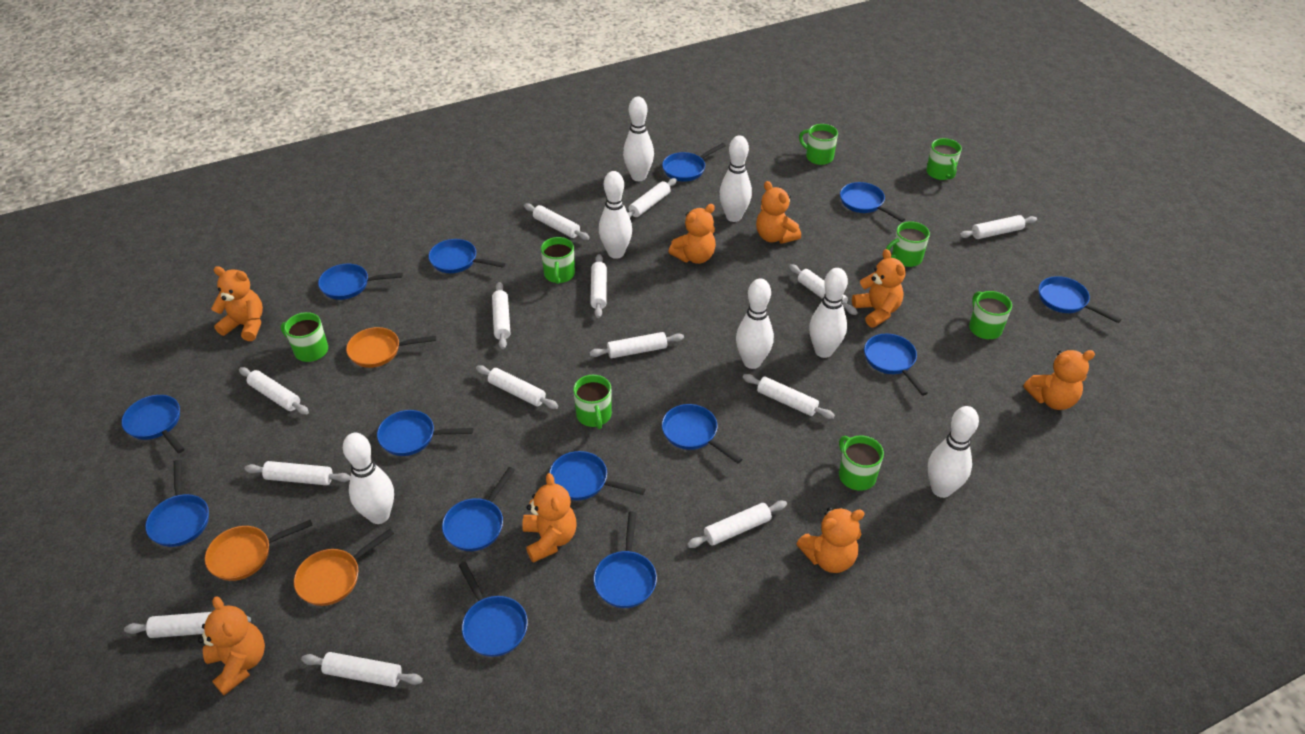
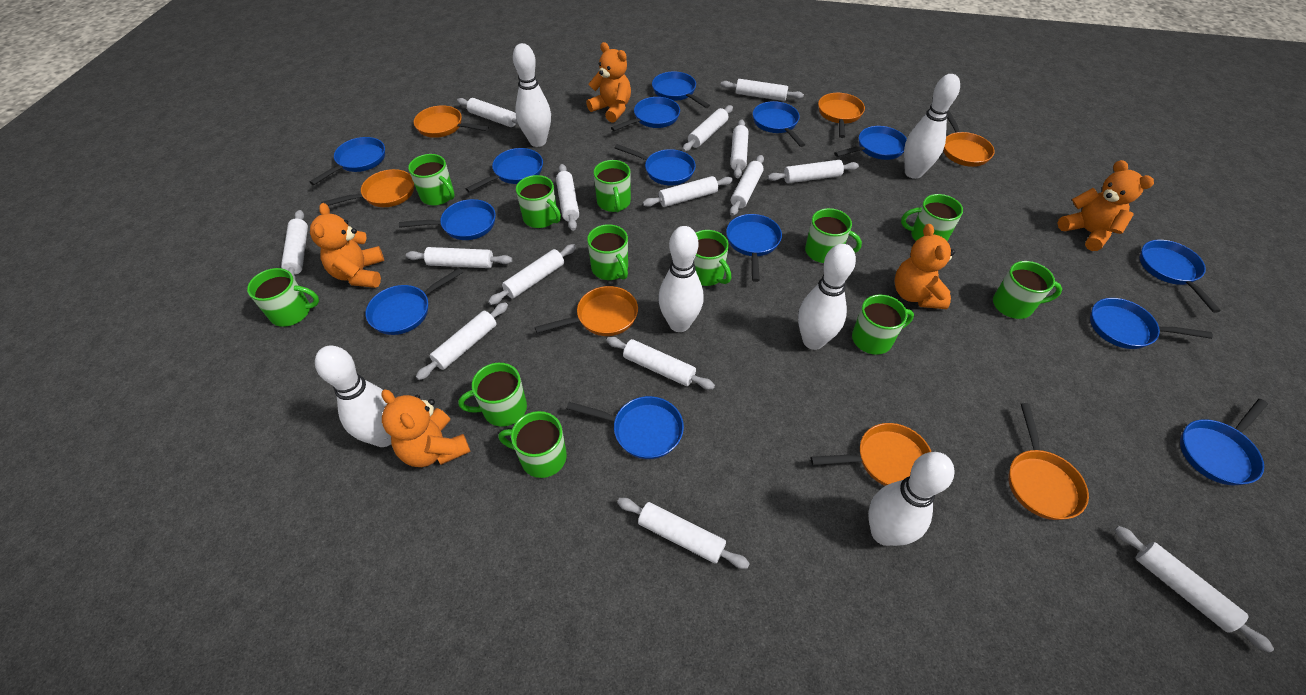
green mug: [281,312,328,362] [541,237,575,284] [573,375,612,429] [799,124,838,165] [839,435,884,491] [886,221,930,267] [926,138,962,180] [969,291,1012,339] = 8 -> [247,268,319,327] [408,154,455,206] [458,363,527,427] [498,411,567,478] [516,175,561,228] [587,224,628,280] [594,160,631,212] [694,230,731,286] [805,208,862,263] [852,294,914,355] [901,194,963,241] [993,261,1062,319] = 12
orange pan: [205,519,313,581] [294,529,394,606] [346,327,436,368] = 3 -> [321,169,414,207] [414,105,489,138] [535,286,638,336] [811,423,931,486] [818,93,865,138] [943,111,995,167] [1008,403,1089,520] = 7
orange teddy bear: [198,596,265,695] [211,266,263,341] [522,473,577,563] [669,204,716,264] [756,181,801,244] [796,507,865,573] [852,249,905,328] [1023,350,1095,410] = 8 -> [310,203,384,288] [381,389,471,467] [586,42,631,123] [894,224,955,309] [1057,160,1154,251] = 5
white bowling pin: [343,432,394,524] [599,171,632,259] [623,97,654,181] [719,135,752,222] [736,279,774,369] [809,268,848,358] [928,406,979,498] = 7 -> [315,345,391,447] [513,43,551,147] [658,226,704,332] [798,244,856,350] [868,452,955,546] [904,74,960,179] = 6
white rolling pin: [124,612,251,638] [239,367,309,415] [244,461,351,485] [301,652,423,687] [476,365,558,409] [492,282,510,349] [524,203,590,240] [589,332,684,358] [590,254,607,318] [627,178,677,217] [687,500,787,548] [743,374,835,419] [789,264,858,315] [959,215,1037,239] = 14 -> [281,210,308,279] [406,247,512,268] [416,302,508,380] [457,98,519,127] [488,244,576,305] [556,164,579,231] [606,337,715,390] [617,498,750,569] [643,176,733,207] [682,105,733,152] [721,79,804,101] [730,119,748,178] [730,155,764,216] [768,160,859,183] [1114,526,1274,653] = 15

